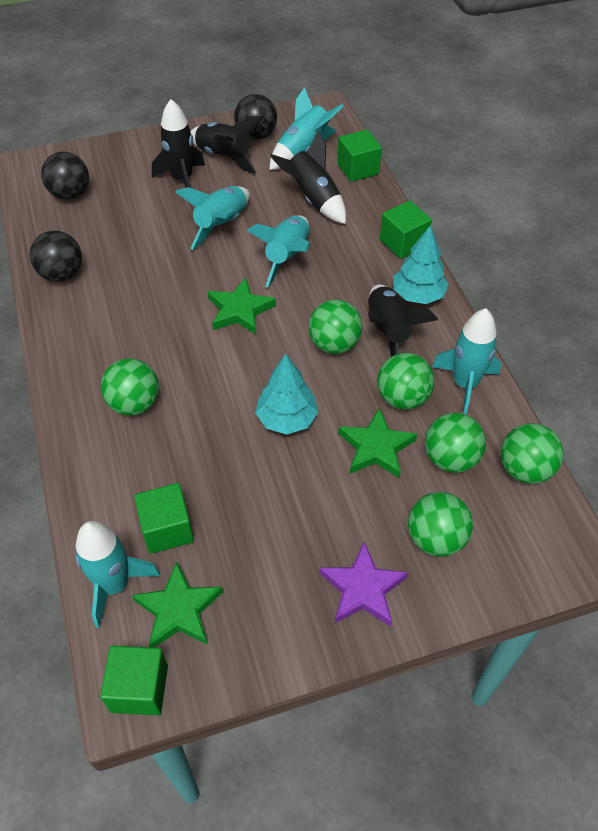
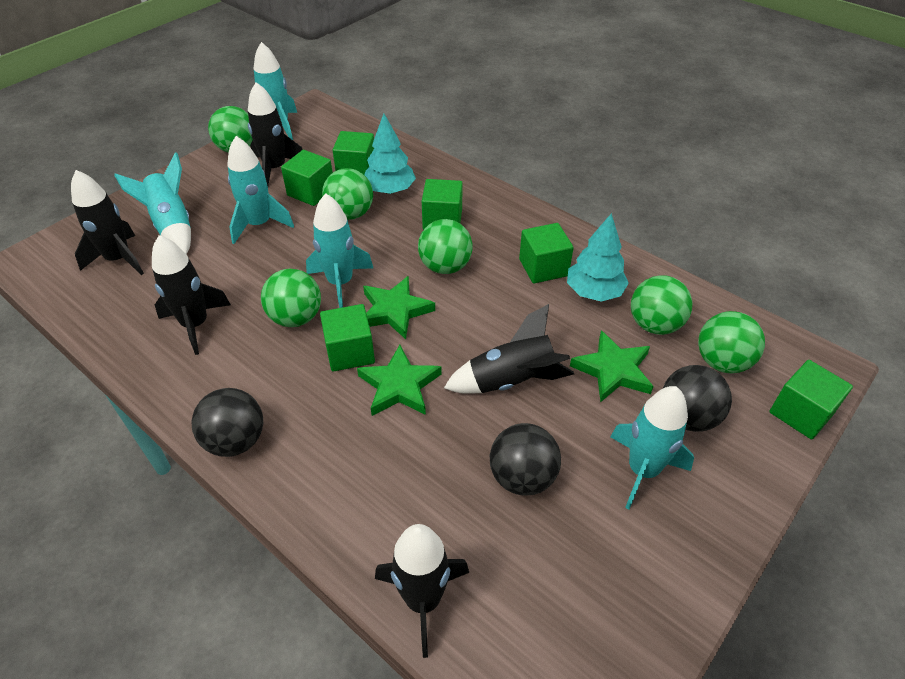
black rocket: [152,99,205,188] [190,116,265,174] [270,130,346,224] [368,284,438,357] = 4 -> [71,170,144,275] [152,235,231,355] [248,82,303,186] [375,524,469,658] [444,304,574,394] = 5
green cube: [100,646,168,715] [134,483,194,554] [337,129,382,182] [380,201,432,259] = 4 -> [281,150,333,206] [320,304,375,372] [333,131,374,175] [422,179,463,230] [519,223,574,284] [769,360,853,440] = 6
purple star: [319,542,408,627] = 1 -> none = 0

